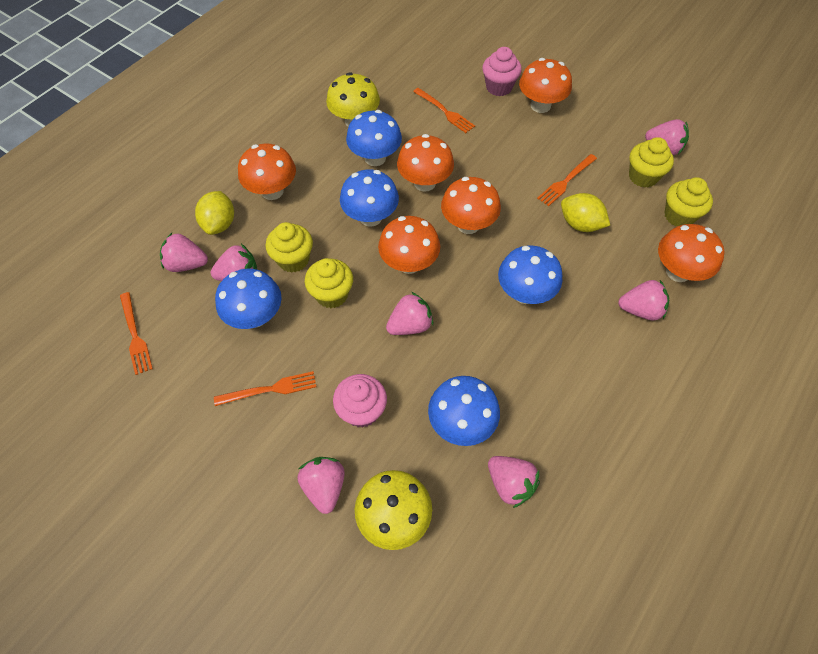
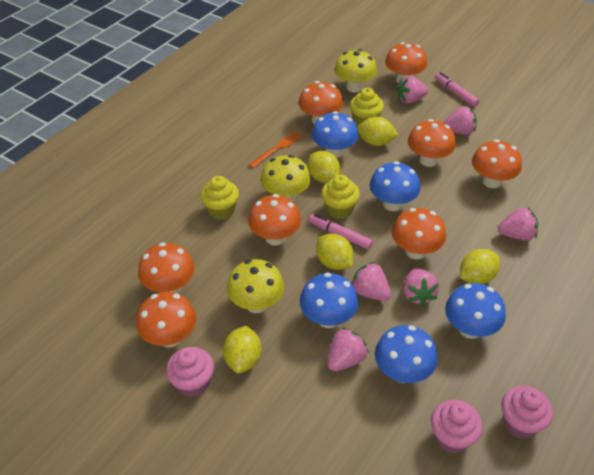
orange fork: [120,292,153,375] [214,371,317,406] [413,88,475,133] [537,154,597,206] = 4 -> [249,131,303,168] = 1
orange mushroom: [238,144,296,200] [378,216,440,274] [397,134,454,192] [441,177,501,234] [519,58,572,113] [658,224,725,282] = 6 -> [136,292,196,348] [138,242,195,293] [248,194,301,246] [299,81,343,124] [385,42,427,84] [392,208,446,259] [408,119,456,167] [472,139,522,188] = 8
pink cupcake: [333,374,387,428] [482,47,522,96] = 2 -> [166,347,214,397] [431,400,483,453] [501,386,553,439] = 3
pink marker: none = 0 -> [309,214,373,249] [435,72,479,107] = 2
pink strawberry: [160,233,208,272] [211,244,257,281] [297,457,345,514] [386,292,433,335] [488,456,540,508] [618,280,669,320] [645,119,689,155] = 7 -> [328,327,369,371] [351,262,391,301] [397,76,428,104] [403,268,439,306] [443,106,477,135] [498,208,538,241] = 6
yellow cupcake: [265,222,313,273] [305,258,353,308] [629,137,674,188] [664,177,713,226] = 4 -> [200,176,239,220] [321,175,360,219] [350,88,384,126] = 3
yellow lemon: [195,191,234,235] [561,193,610,232] = 2 -> [223,326,262,373] [308,151,340,183] [316,234,354,270] [357,117,398,146] [460,249,500,284] = 5
yellow mushroom: [326,72,380,127] [355,470,432,550] = 2 -> [227,259,284,313] [261,155,311,201] [335,49,377,92] = 3

